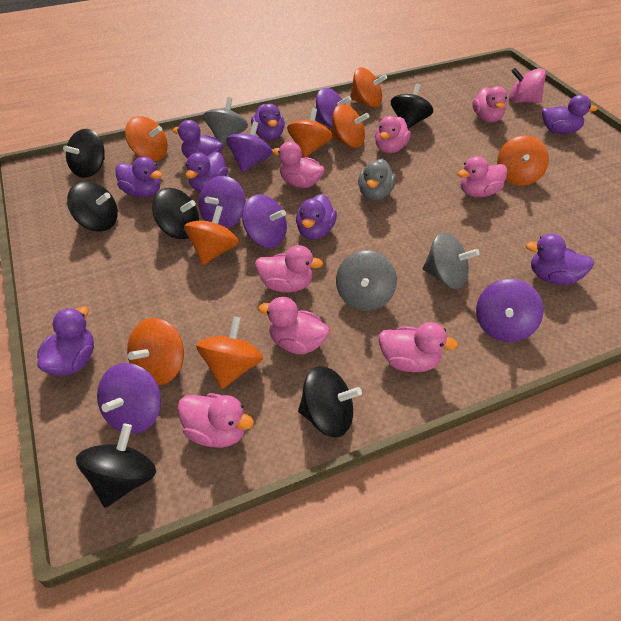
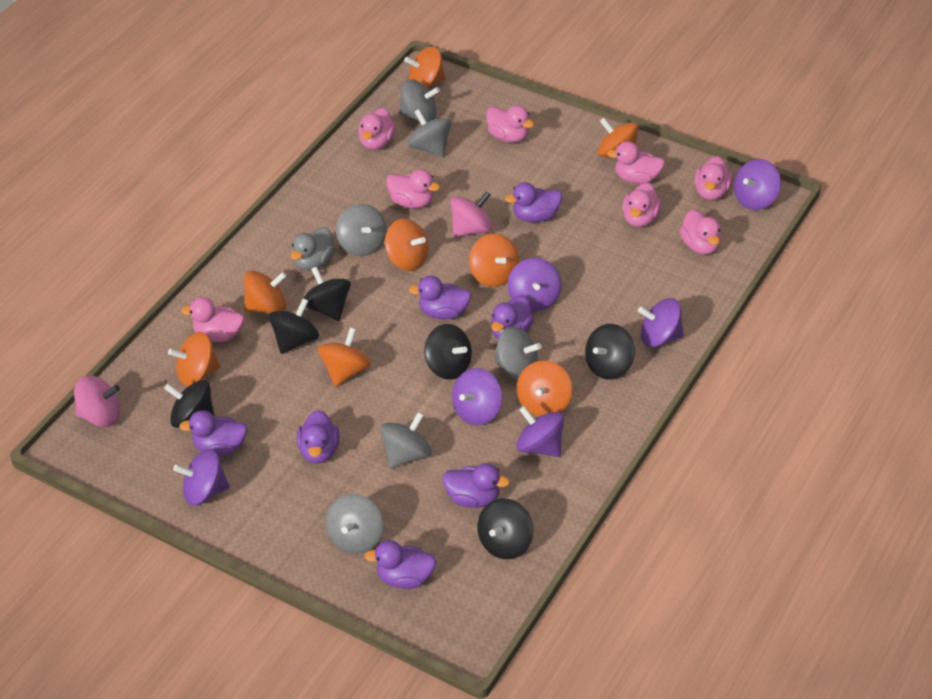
grey spinning top: [203,97,248,145] [336,250,397,311] [423,232,480,289] = 3 -> [325,494,384,554] [336,204,387,256] [380,412,432,469] [399,79,440,122] [408,109,451,157] [494,327,541,380] = 6
pink spinning top: [509,68,546,103] = 1 -> [74,376,120,427] [450,191,493,237] = 2
purple duck: [37,306,94,376] [115,157,162,197] [172,120,223,159] [185,152,228,192] [251,104,285,140] [296,194,337,240] [525,234,594,285] [542,95,598,134] = 8 -> [179,410,248,456] [297,410,339,464] [364,540,436,589] [409,276,471,320] [443,463,510,508] [491,295,534,339] [505,182,562,223] = 7

